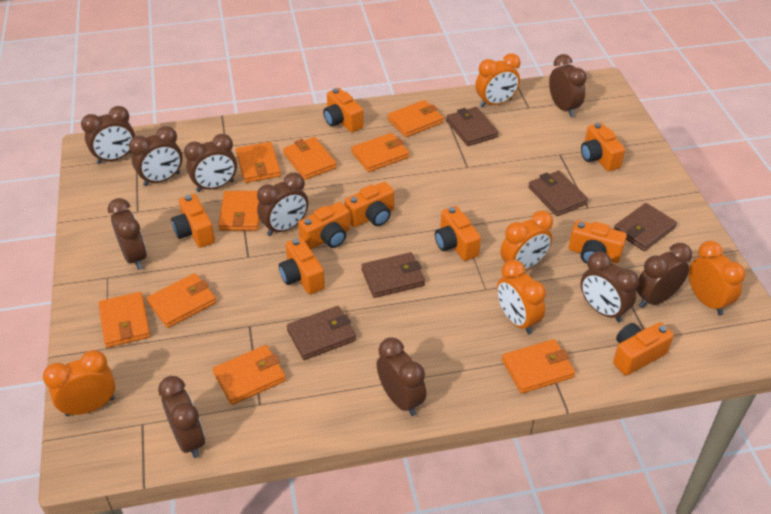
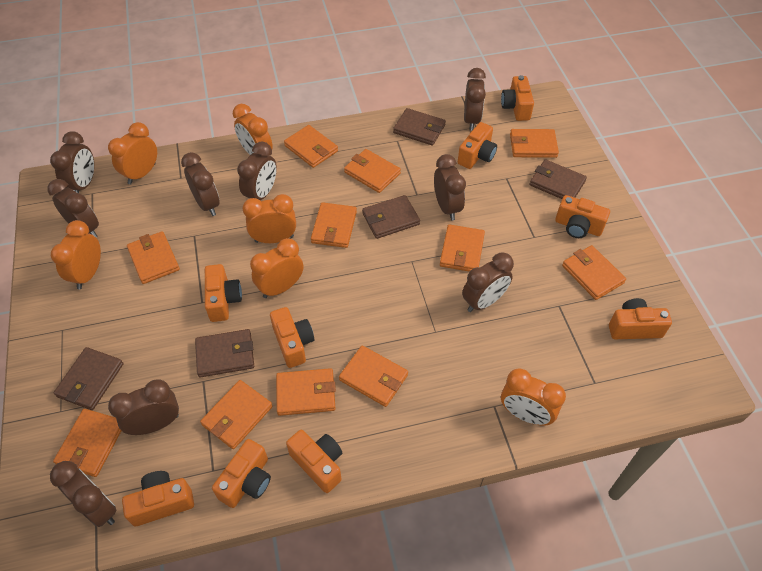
brown clock: [81,106,135,164] [108,198,147,270] [129,126,182,186] [158,376,205,458] [184,134,237,192] [257,173,308,236] [377,337,426,416] [549,54,587,117] [581,252,639,322] [636,243,692,308] = 10 -> [47,179,99,238] [50,131,94,193] [50,461,117,527] [108,379,179,435] [181,152,220,216] [237,142,277,200] [434,154,466,220] [462,252,514,312] [464,68,486,131] = 9
orange clock: [43,350,115,416] [476,53,520,108] [497,260,546,334] [500,211,553,270] [689,241,746,315] = 5 -> [51,220,101,290] [108,122,157,184] [233,104,273,155] [242,194,296,243] [250,238,303,298] [501,368,566,426] = 6
orange wallet: [98,292,150,348] [147,273,216,328] [213,345,286,405] [218,191,260,231] [236,142,281,183] [283,137,337,180] [351,133,409,172] [388,100,444,137] [502,339,575,394] = 9 -> [53,409,121,477] [127,231,180,284] [200,380,273,449] [276,368,336,416] [284,125,338,168] [311,202,357,248] [339,345,408,407] [344,149,401,193] [440,224,485,272] [510,129,559,158] [562,245,626,300] = 11

